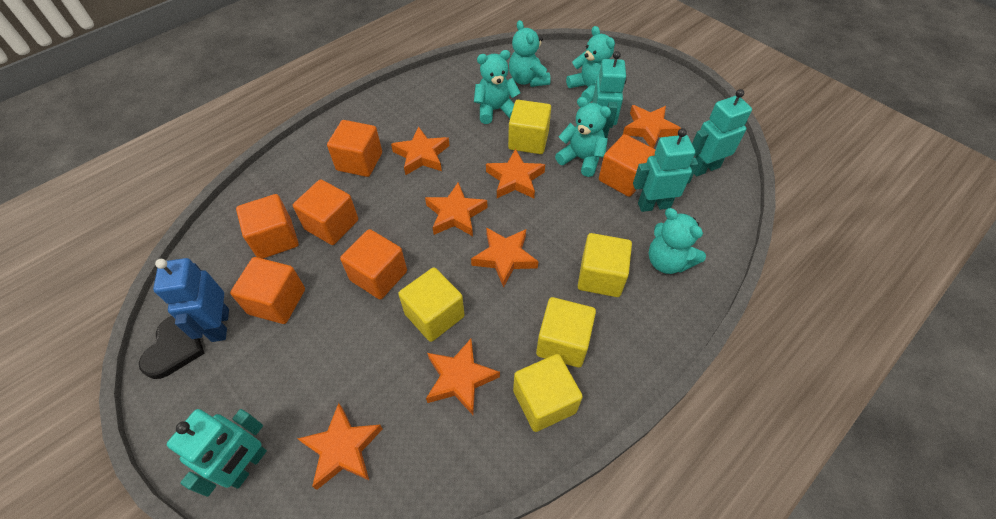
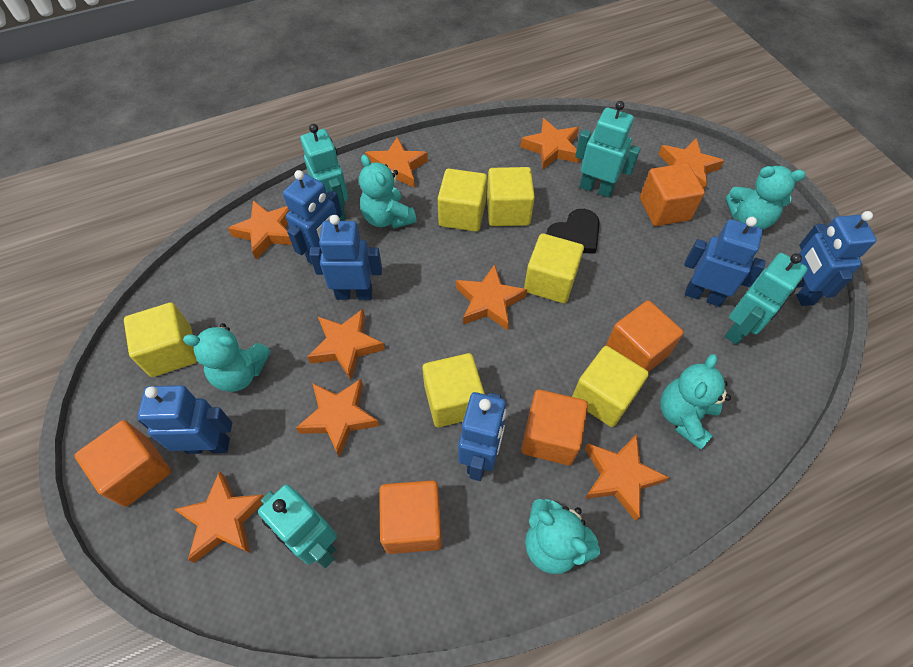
blue robot: [153,258,229,342] = 1 -> [137,385,232,454] [283,170,342,264] [309,215,382,300] [458,392,507,481] [684,217,766,307] [796,211,877,306] = 6
orange cube: [230,257,305,324] [236,194,299,259] [293,179,358,245] [327,120,382,177] [340,229,407,299] [599,134,655,197] = 6 -> [74,420,171,507] [379,480,442,554] [521,389,588,465] [606,300,684,372] [640,163,705,226] = 5
orange star: [297,403,383,490] [391,126,449,175] [425,182,487,236] [426,339,500,415] [471,227,539,288] [486,149,545,199] [623,105,681,148] = 7 -> [174,471,264,563] [228,200,292,259] [296,379,379,458] [307,309,385,380] [365,136,428,188] [456,264,527,330] [520,118,579,169] [585,434,670,521] [658,138,725,189] = 9
yellow cube: [398,267,464,342] [508,100,551,154] [513,354,583,432] [536,297,596,367] [578,233,632,297] = 5 -> [124,302,197,377] [422,353,485,427] [438,168,487,232] [487,167,535,226] [524,233,584,303] [572,346,649,427] = 6

